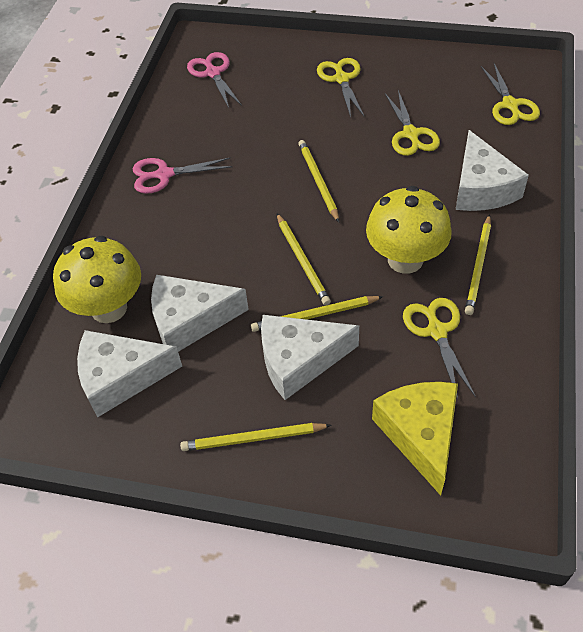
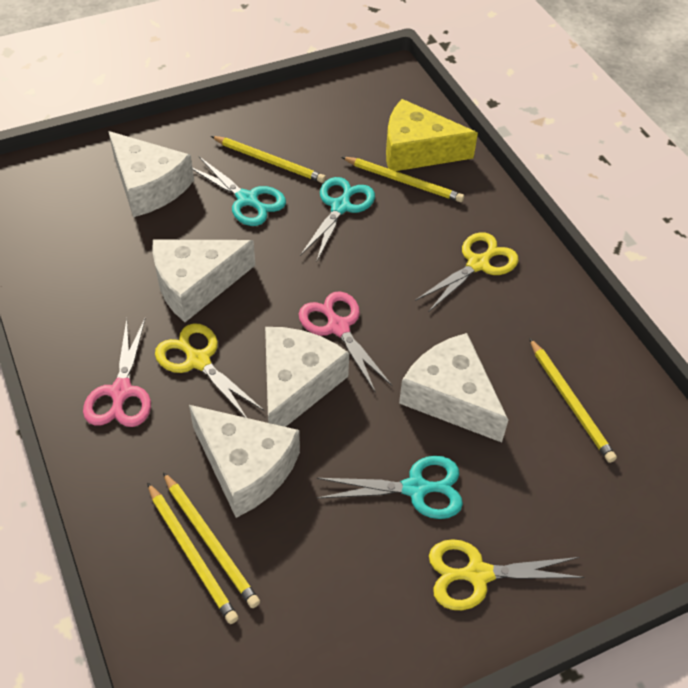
turquoise scissors: none = 0 -> [193,157,286,226] [300,177,375,263] [317,456,463,519] = 3
white cheese: [77,330,182,417] [151,275,249,352] [261,315,359,400] [456,130,529,211] = 4 -> [108,131,194,217] [152,239,255,322] [189,405,300,518] [265,327,349,427] [399,333,508,443] = 5
yellow mushroom: [53,236,141,323] [366,186,452,274] = 2 -> none = 0
yellow scissors: [317,58,364,118] [385,90,440,156] [403,298,476,399] [481,63,540,125] = 4 -> [155,323,264,418] [415,232,519,311] [429,539,585,610] = 3

